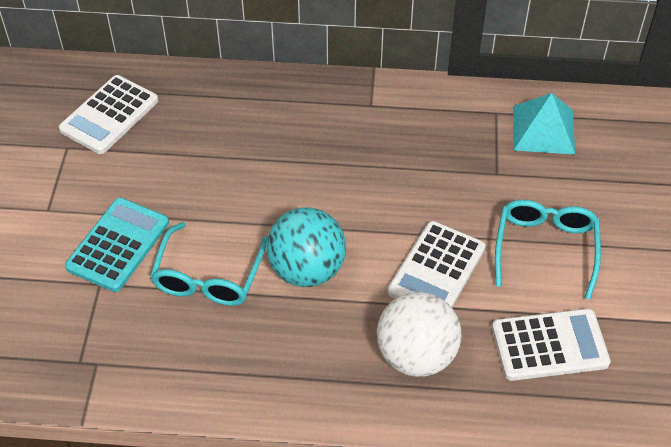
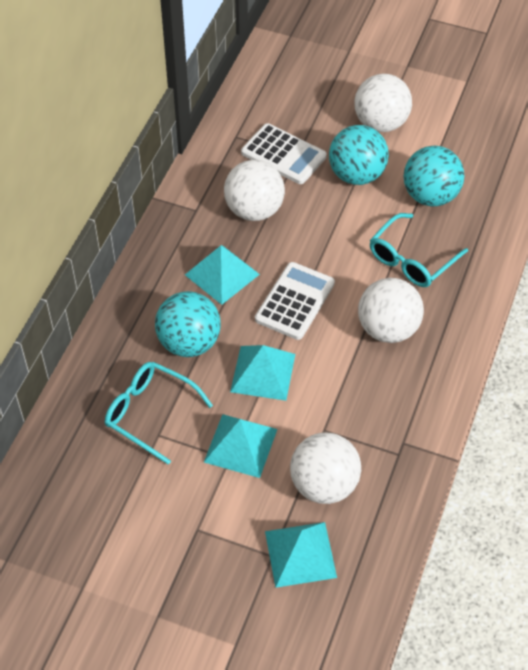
turquoise ball: [266,207,346,287] = 1 -> [155,291,221,357] [329,125,389,185] [403,146,464,206] = 3
turquoise calculator: [65,198,169,292] = 1 -> none = 0
turquoise pyramid: [513,93,575,155] = 1 -> [185,245,260,305] [204,414,277,478] [230,345,295,401] [265,522,337,588] = 4
white ball: [377,292,462,377] = 1 -> [224,160,285,221] [290,433,361,504] [354,74,412,132] [358,278,424,343] = 4
white calculator: [59,75,158,154] [388,221,486,307] [492,309,611,381] = 3 -> [241,123,327,184] [255,262,335,340] = 2

